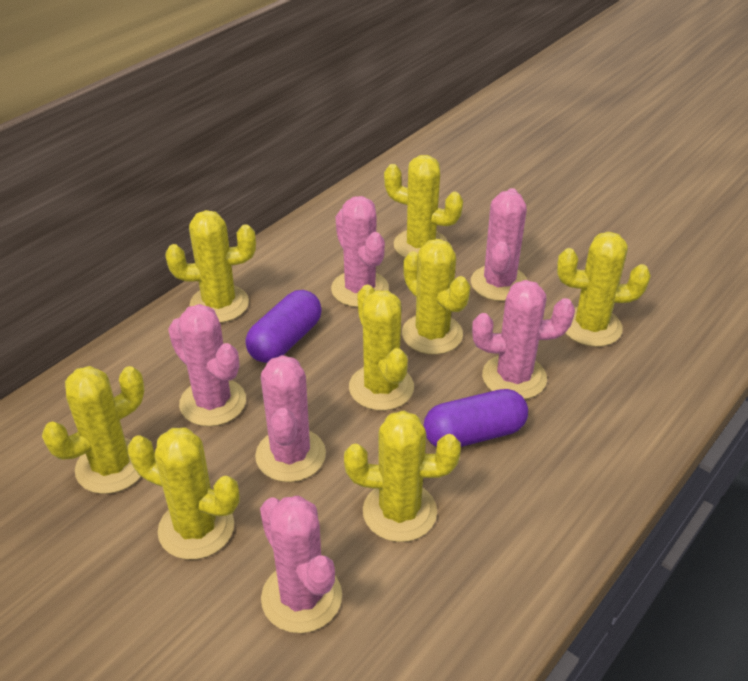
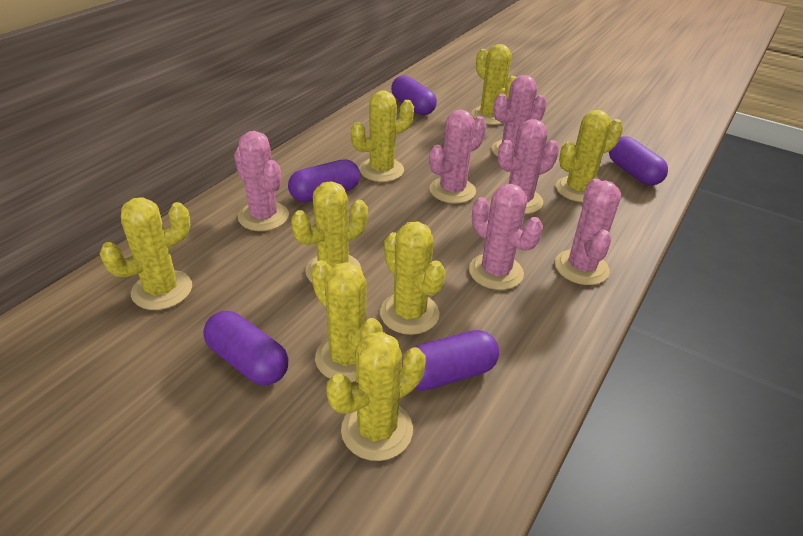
purple capsule: [246,290,322,363] [424,389,528,447] = 2 -> [203,311,289,385] [288,159,360,202] [391,75,437,115] [402,330,499,391] [609,136,668,186] = 5

